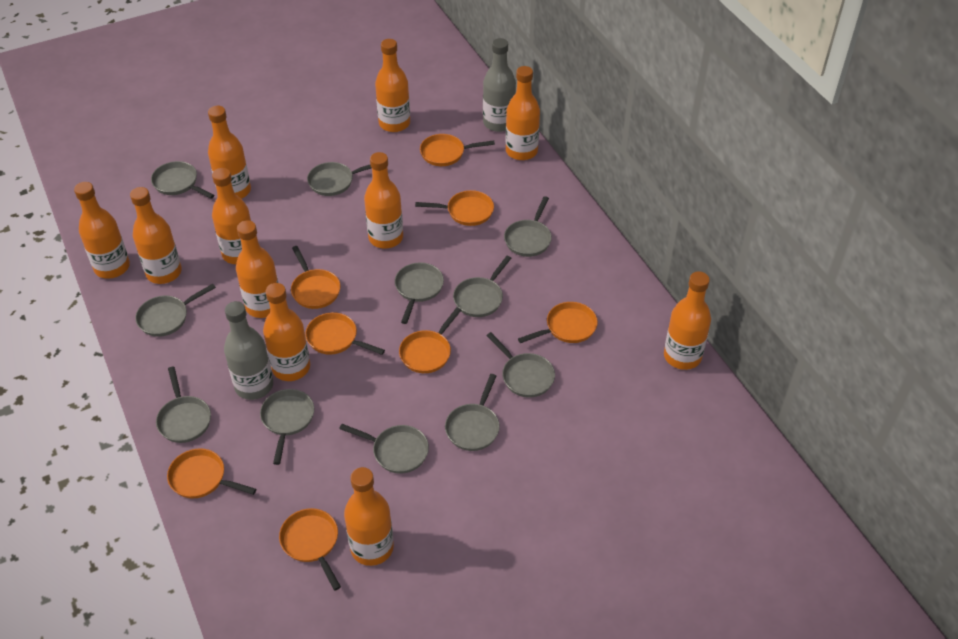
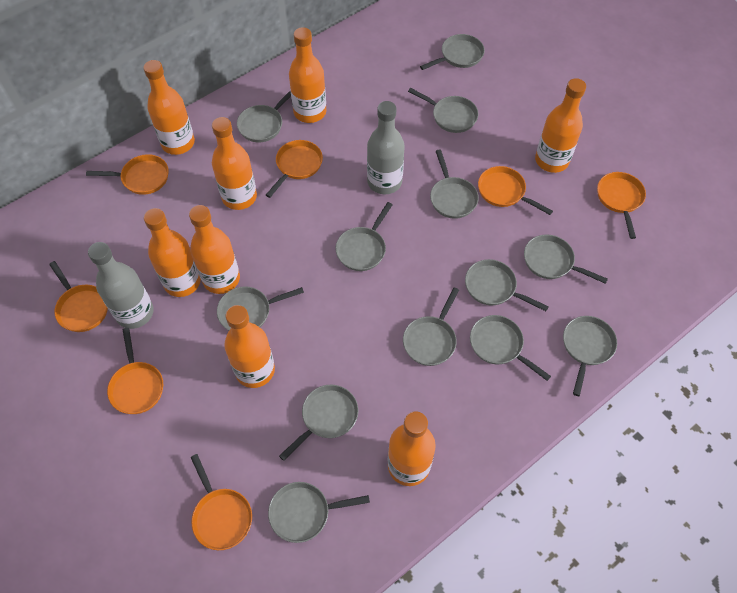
grey pan: [135,284,216,337] [151,161,214,199] [156,366,211,443] [260,389,314,465] [307,162,372,196] [339,424,429,474] [395,263,444,324] [445,374,500,451] [453,256,511,317] [486,332,555,398] [504,196,552,257] = 11 -> [217,286,304,330] [237,91,291,142] [268,482,370,543] [279,385,358,461] [335,202,393,271] [403,287,459,366] [408,88,479,133] [420,34,485,70] [430,150,479,219] [465,259,549,311] [470,315,551,381] [524,235,608,284] [563,316,617,396] = 13
orange bottle: [74,182,130,279] [130,187,182,284] [208,106,251,199] [212,168,251,264] [236,220,278,318] [263,283,310,381] [344,467,394,566] [364,152,403,248] [375,39,410,132] [506,66,540,160] [664,271,711,370] = 11 -> [143,60,195,155] [144,208,201,297] [189,205,240,294] [212,117,257,210] [224,305,275,388] [289,27,327,123] [387,411,436,486] [535,78,586,173] = 8
orange pan: [167,449,256,498] [279,508,341,591] [291,246,341,309] [305,312,385,355] [399,307,461,373] [415,190,494,226] [420,134,495,166] [518,302,598,343] = 8 -> [49,261,108,332] [86,154,169,195] [107,328,163,414] [191,454,252,550] [266,140,323,198] [478,166,553,215] [597,172,646,239] = 7

